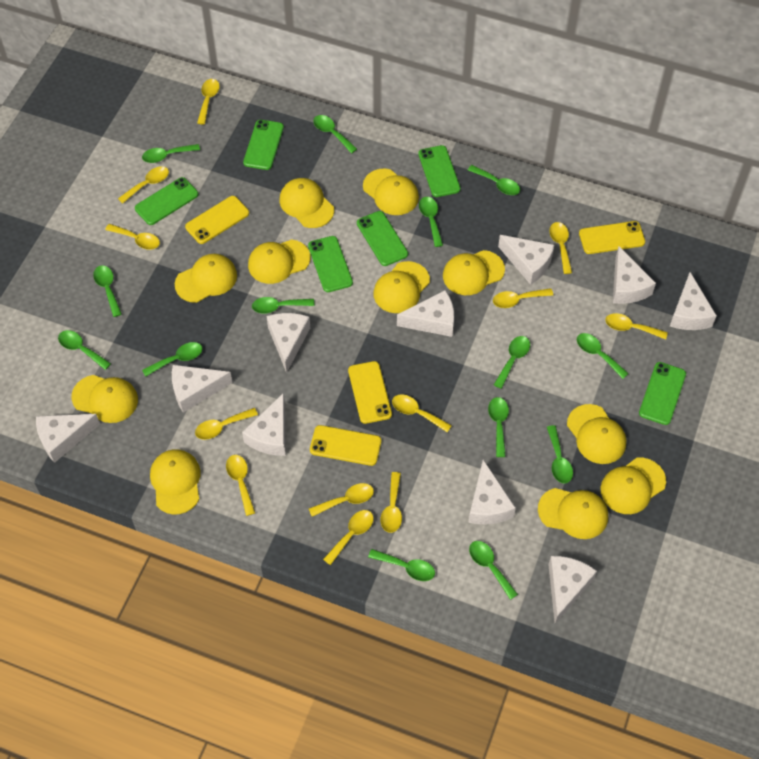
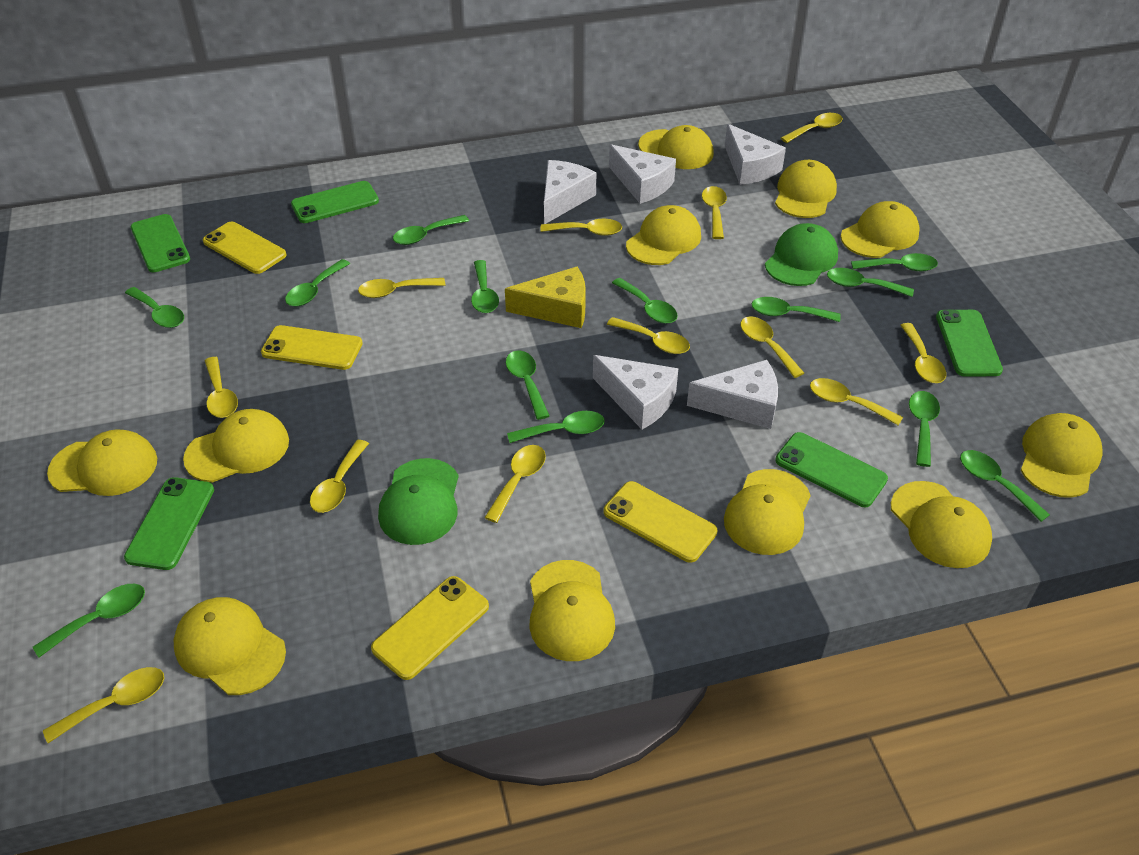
green cap: none = 0 -> [378,458,459,545] [765,223,838,286] = 2
green phone: [135,177,198,225] [243,120,284,170] [308,236,353,292] [357,211,408,266] [418,145,461,197] [639,362,686,425] = 6 -> [124,477,214,570] [131,214,190,272] [291,181,379,223] [775,432,888,507] [936,310,1003,377] = 5
green spoon: [58,330,111,370] [93,265,122,317] [142,144,200,163] [142,342,203,377] [252,297,314,314] [313,115,357,153] [368,549,435,581] [419,197,443,247] [468,165,520,195] [469,541,518,600] [488,397,509,457] [494,336,530,389] [547,425,573,483] [577,333,629,379] = 14 -> [33,584,145,657] [125,287,184,328] [285,259,350,307] [393,215,469,245] [471,260,499,313] [506,350,550,420] [507,411,604,443] [612,278,678,324] [752,297,841,322] [827,268,914,297] [851,253,938,271] [909,391,940,467] [960,450,1050,522] = 13
white cheese: [36,414,100,463] [172,365,233,412] [242,393,286,456] [266,313,310,373] [397,290,454,337] [468,460,516,524] [498,235,554,285] [549,556,597,624] [613,246,656,304] [670,272,717,330] = 10 -> [544,160,597,224] [593,355,678,429] [609,144,676,204] [687,360,778,429] [725,124,786,185] = 5
yellow cheese: none = 0 -> [505,267,586,328] = 1

